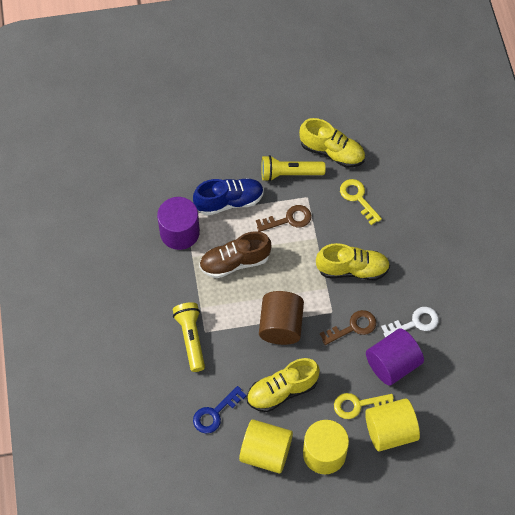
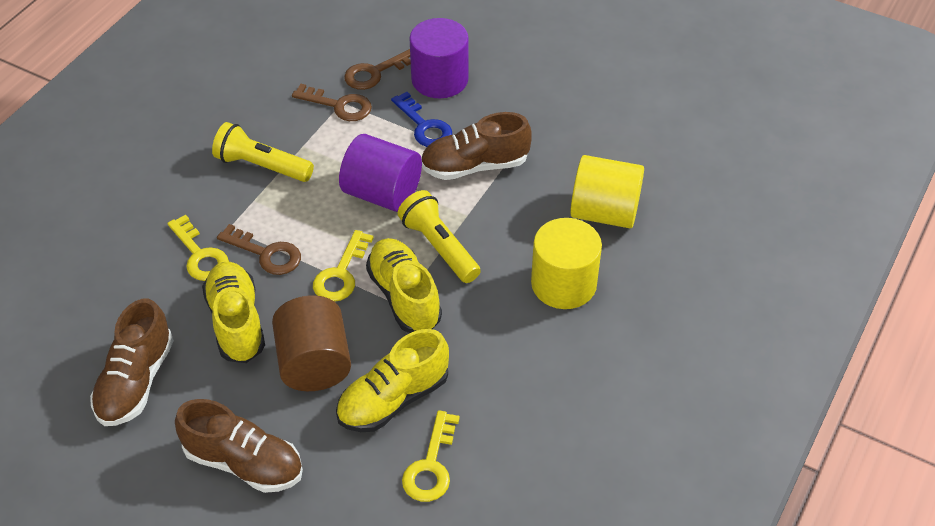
blue shoe: [193,178,264,216] = 1 -> none = 0
brown key: [256,205,312,232] [320,310,376,345] = 2 -> [217,224,301,275] [292,84,372,121] [344,49,411,90] = 3
brown shoe: [199,231,271,278] = 1 -> [90,299,174,426] [175,399,303,493] [421,112,532,180] = 3
white key: [381,307,439,337] = 1 -> none = 0
yellow cylinder: [239,419,293,474] [303,420,349,474] [365,398,420,452] = 3 -> [531,218,602,309] [570,155,644,228] = 2
yellow key: [334,393,394,419] [340,179,382,225] = 2 -> [167,215,229,281] [313,230,374,302] [402,410,460,502] = 3

